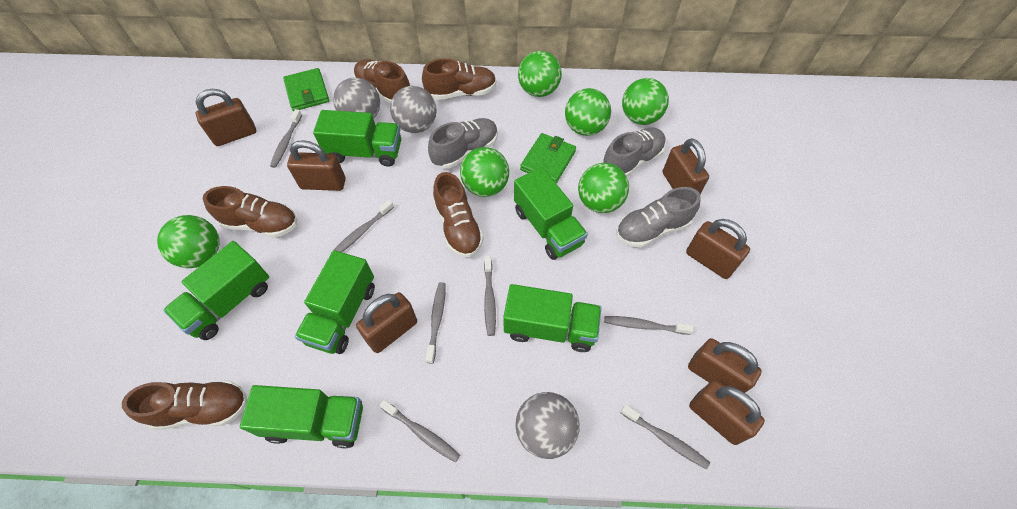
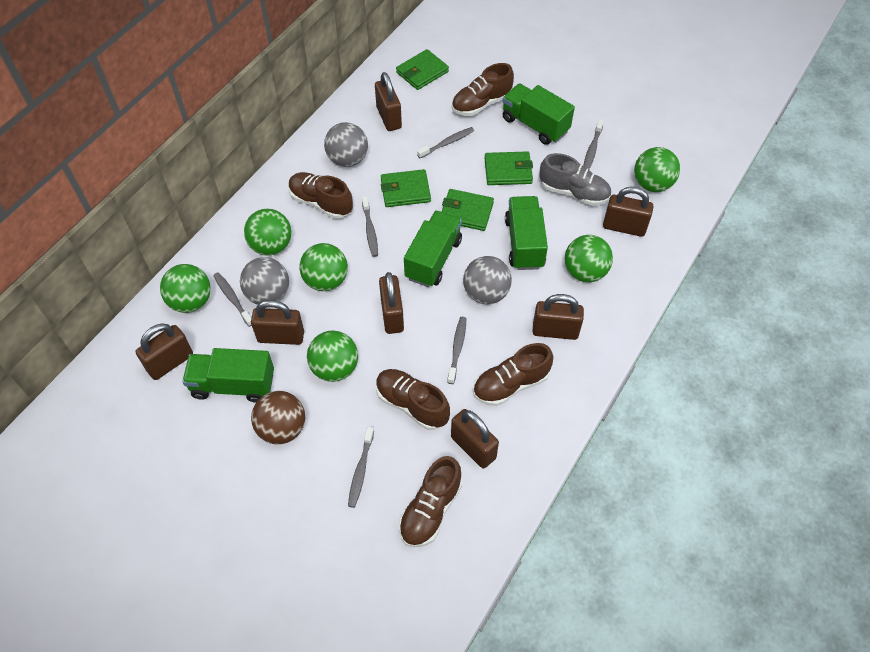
brown ball: none = 0 -> [251,391,305,444] = 1
green truck: [163,241,269,340] [240,385,363,448] [295,250,375,354] [313,110,401,167] [503,284,601,352] [514,167,588,260] = 6 -> [182,348,274,403] [404,210,462,287] [502,84,575,145] [505,196,548,270] = 4
green wallet: [283,68,329,111] [520,133,576,184] = 2 -> [381,169,431,207] [396,49,449,90] [442,189,494,231] [484,151,533,185] = 4
grey shoe: [428,118,498,169] [603,128,666,177] [616,187,701,248] = 3 -> [540,153,611,206] = 1
grey toothbrush: [270,109,302,168] [331,200,394,253] [380,400,460,463] [425,282,446,364] [484,256,496,336] [604,316,694,335] [621,405,710,469] = 7 -> [213,273,252,327] [348,427,374,508] [362,197,378,257] [417,127,474,158] [447,317,466,384] [583,119,604,169] = 6

